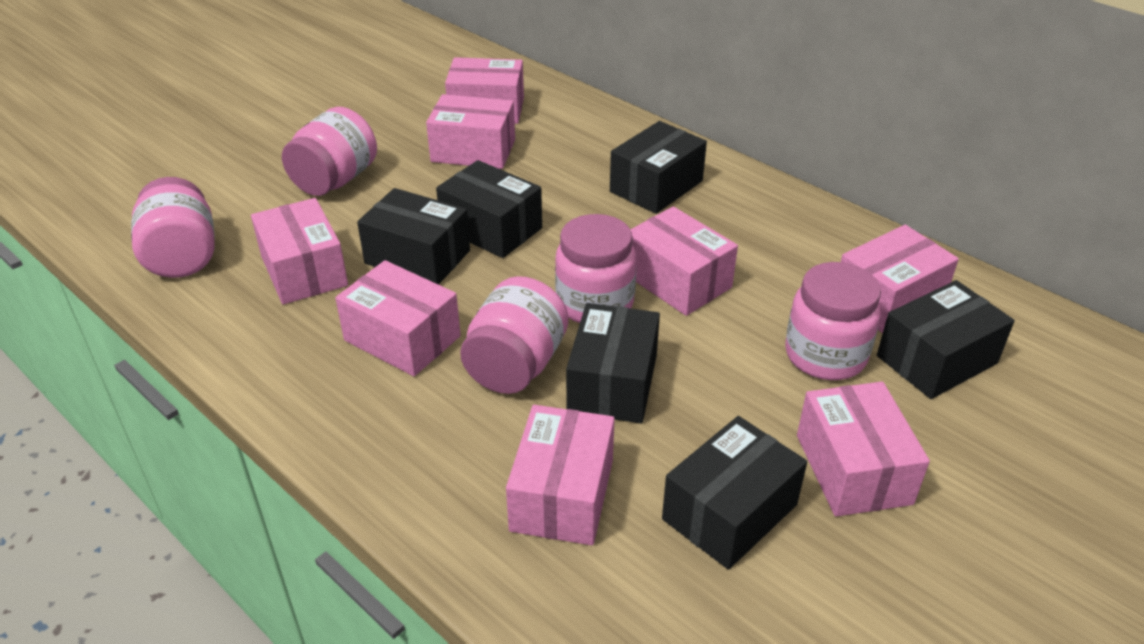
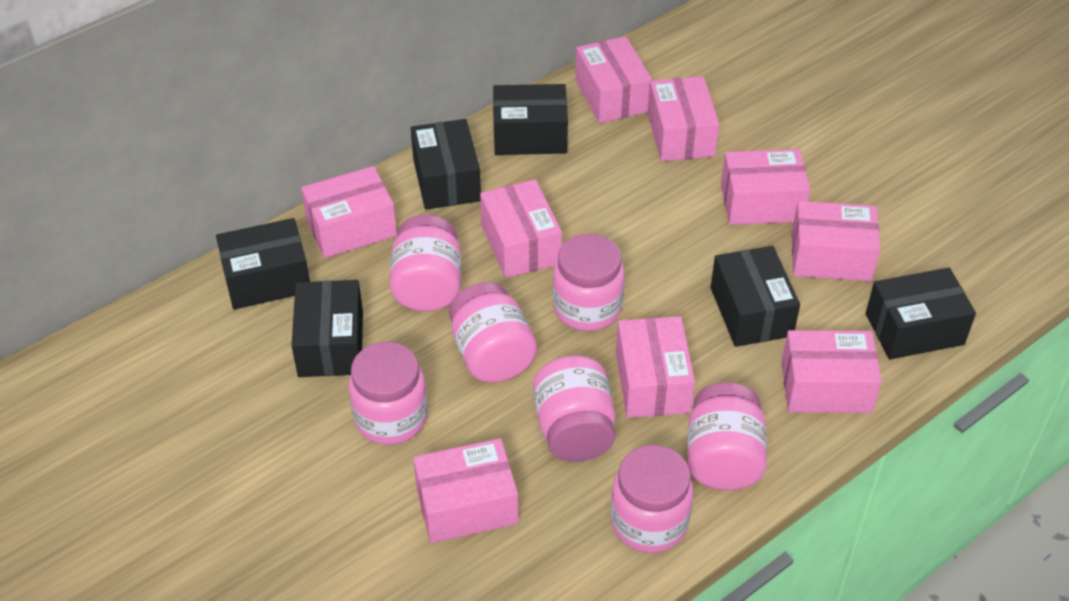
pink box: [251,198,348,304] [335,260,461,376] [426,94,515,169] [445,57,524,124] [506,405,615,545] [630,206,738,316] [797,382,930,517] [841,225,959,333] = 8 -> [301,166,397,258] [413,438,518,543] [480,179,562,278] [575,36,652,123] [616,316,695,418] [648,76,719,162] [721,149,811,225] [781,330,882,413] [792,201,881,281] = 9
pink jar: [131,177,215,278] [282,107,377,196] [460,276,568,394] [555,214,636,323] [785,262,881,380] = 5 -> [349,342,427,445] [390,215,461,312] [449,282,537,383] [533,356,615,462] [553,234,625,331] [610,445,693,553] [687,382,767,490] = 7

